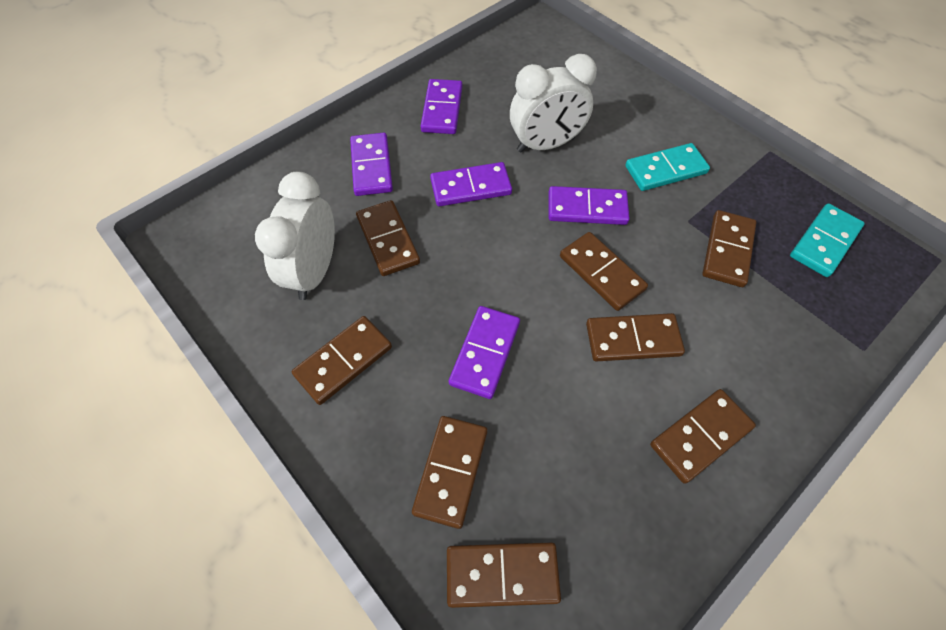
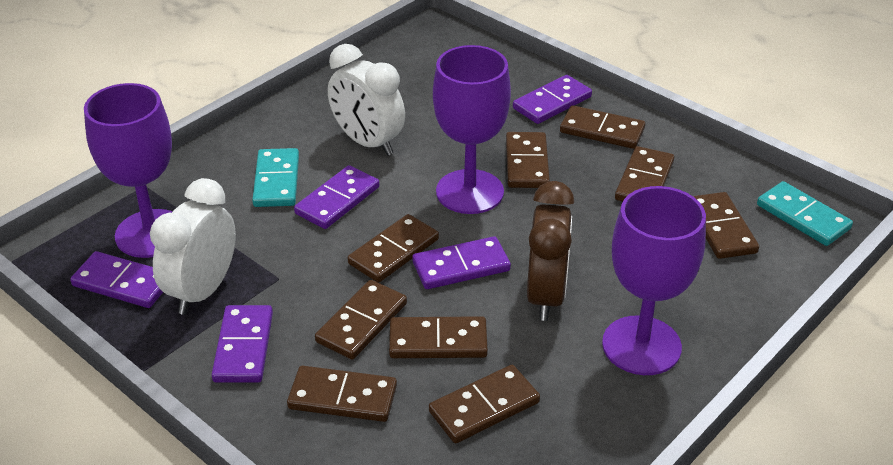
brown clock: none = 0 -> [527,181,574,321] = 1
brown domino: [292,316,392,405] [356,200,420,276] [412,416,487,529] [447,542,561,608] [560,232,648,311] [586,313,685,362] [650,389,756,484] [703,210,756,287] = 8 -> [287,366,397,422] [315,280,407,360] [348,214,439,283] [389,316,488,358] [429,365,540,443] [506,132,550,188] [560,105,645,149] [615,146,674,201] [693,192,759,259] = 9
purple goblet: none = 0 -> [84,83,173,258] [433,45,511,214] [602,186,706,375] = 3

